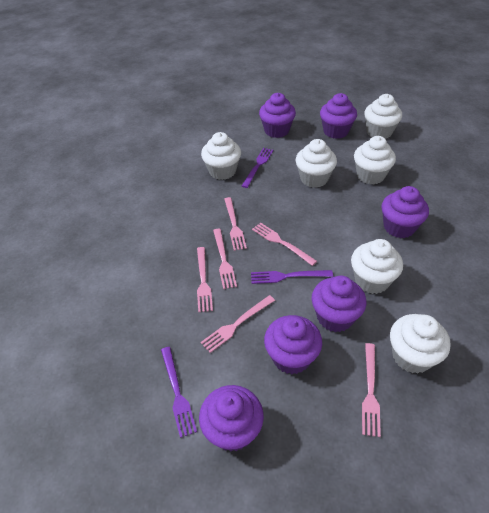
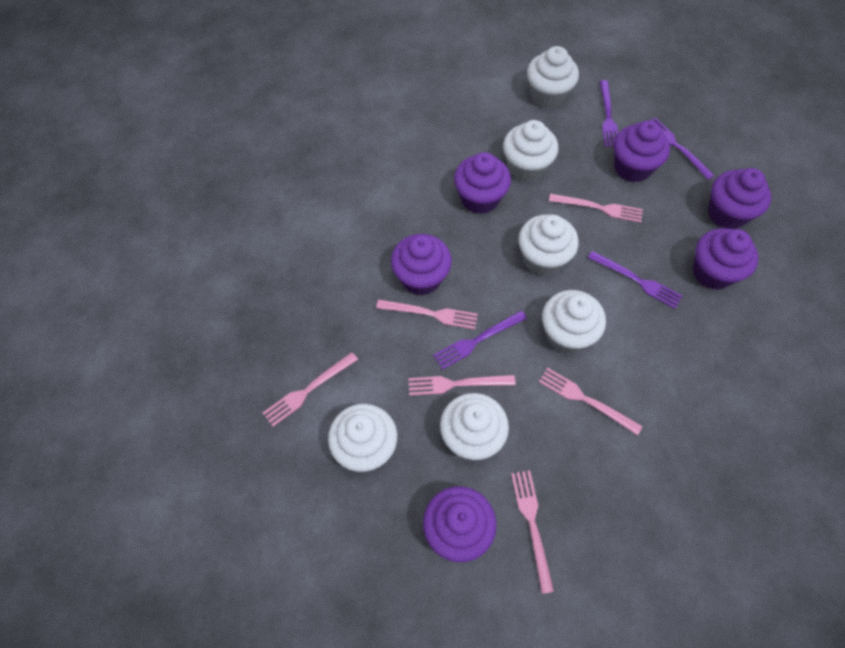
purple fork: [161,347,197,438] [242,148,273,188] [251,270,333,284] = 3 -> [433,310,527,370] [588,251,682,309] [600,80,618,147] [651,117,714,180] = 4

